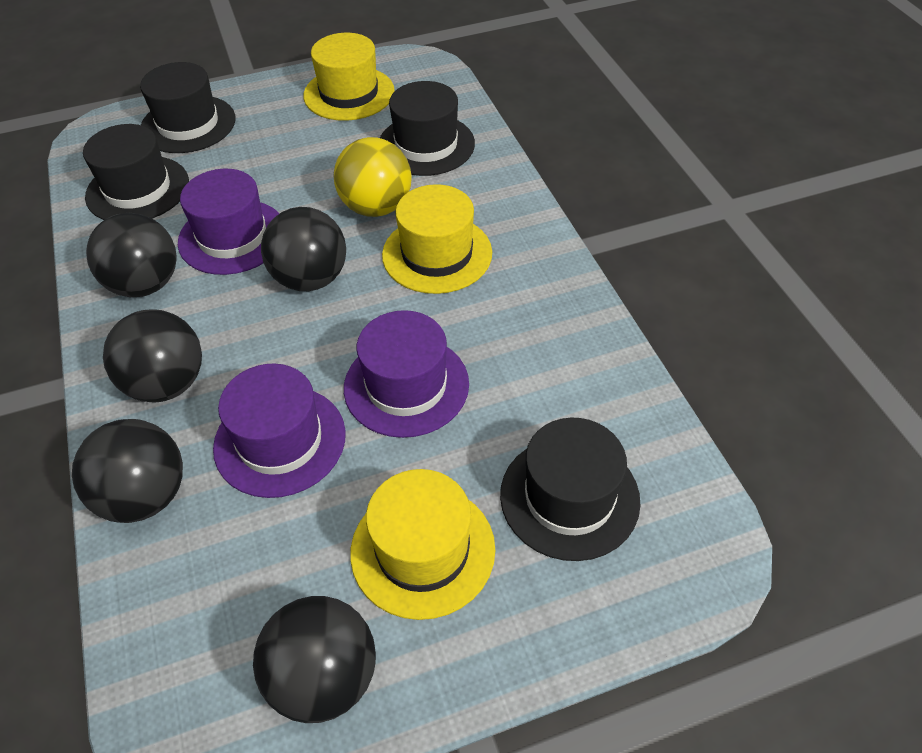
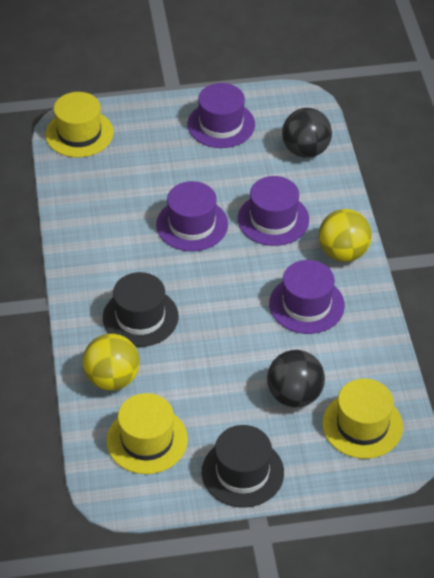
black ball: [72,419,183,523] [86,213,176,297] [103,310,202,402] [253,596,376,723] [261,207,346,291] = 5 -> [267,350,325,407] [282,108,332,158] = 2
black hat: [83,124,189,220] [140,62,235,153] [380,81,475,176] [500,418,641,561] = 4 -> [103,272,179,347] [202,425,284,508] = 2
purple hat: [178,169,280,275] [213,363,346,498] [344,310,469,438] = 3 -> [156,181,228,251] [188,83,255,148] [238,176,309,246] [269,260,345,334] = 4
yellow ball: [334,137,412,217] = 1 -> [83,334,140,391] [318,209,372,262] = 2

